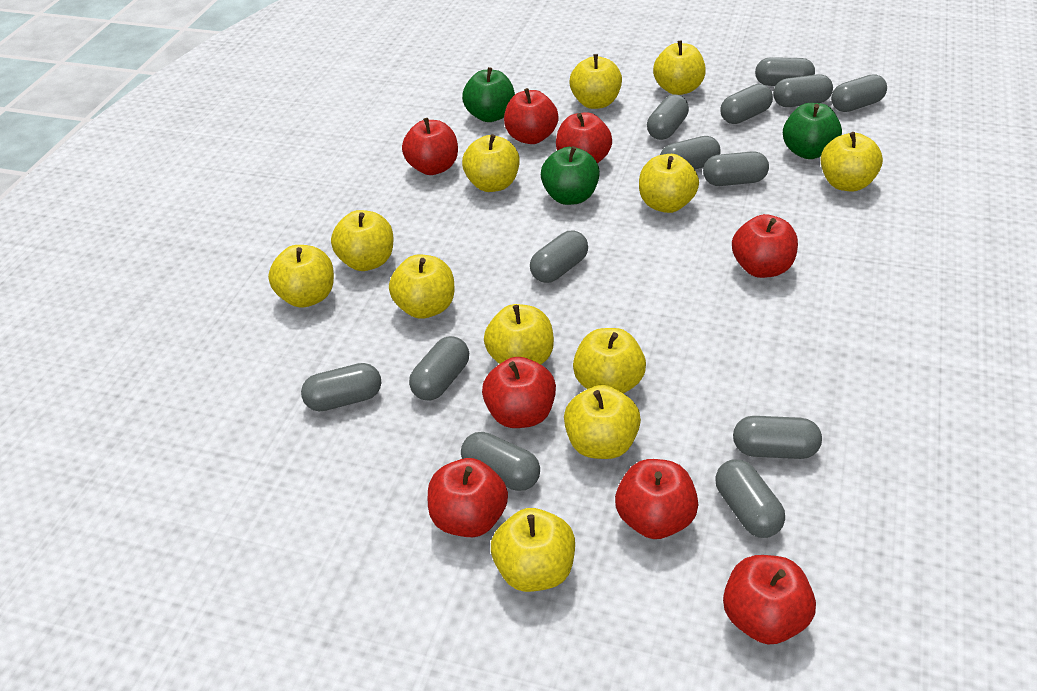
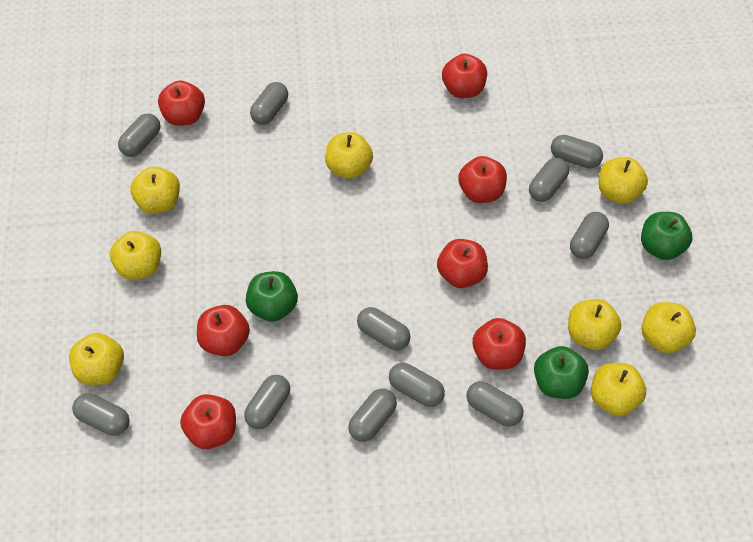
grey capsule: [301,363,381,411] [409,336,469,400] [461,432,540,491] [530,231,588,283] [647,95,689,140] [660,136,721,170] [703,151,769,186] [715,459,785,538] [720,84,773,124] [733,416,822,459] [755,57,815,86] [773,74,833,107] [831,74,887,112] = 13 -> [72,393,130,436] [118,113,160,157] [244,375,290,429] [250,82,288,125] [348,389,397,442] [357,307,410,350] [389,363,445,407] [466,381,523,427] [529,158,569,202] [551,135,603,168] [570,212,609,259] = 11
red apple: [402,118,458,175] [428,458,508,537] [482,357,556,428] [504,88,559,144] [556,112,612,163] [615,459,698,539] [723,555,816,645] [732,214,798,278] = 8 -> [158,81,205,126] [180,394,236,449] [197,305,250,356] [437,239,488,288] [442,54,487,98] [458,156,507,203] [473,318,526,370] = 7
yellow apple: [268,245,334,308] [331,210,393,271] [389,254,455,319] [462,134,519,192] [484,304,554,364] [491,508,575,592] [564,385,641,459] [569,54,622,109] [573,328,646,394] [639,154,699,213] [653,40,706,95] [820,132,883,191] = 12 -> [69,333,124,385] [110,231,161,280] [130,167,180,214] [325,132,373,179] [568,299,621,350] [591,363,646,416] [599,157,648,204] [641,302,696,353] = 8

